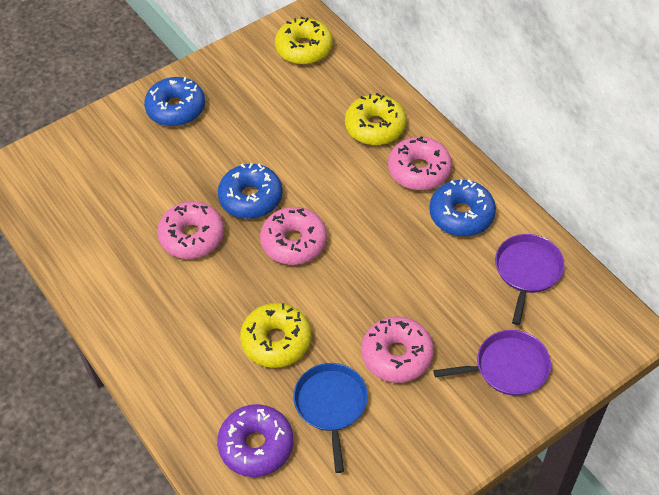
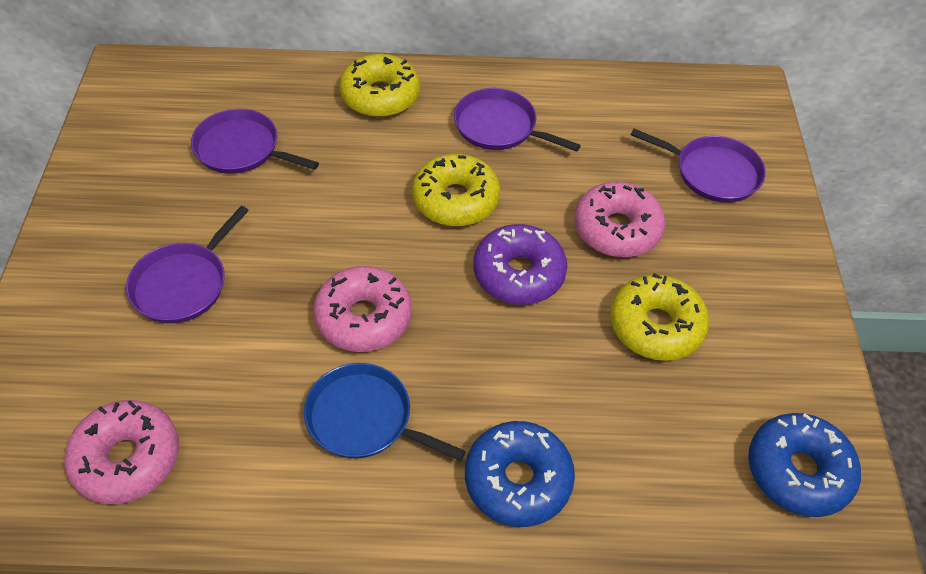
blue donut: [144,77,205,126] [218,163,283,219] [429,180,496,236] = 3 -> [465,421,575,527] [748,413,861,517] = 2
pink donut: [157,201,224,259] [260,207,327,265] [362,317,434,383] [388,136,452,190] = 4 -> [64,400,179,504] [313,266,412,352] [574,182,665,257] = 3
purple pan: [433,330,551,396] [495,234,565,325] = 2 -> [126,206,249,323] [191,109,319,174] [454,88,581,152] [631,129,766,203] = 4

